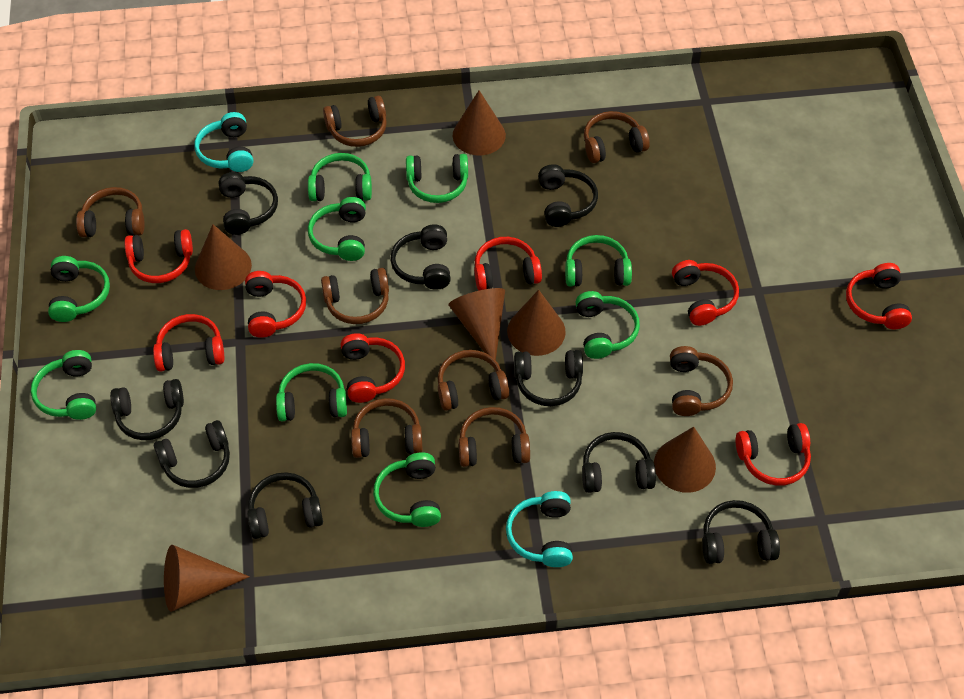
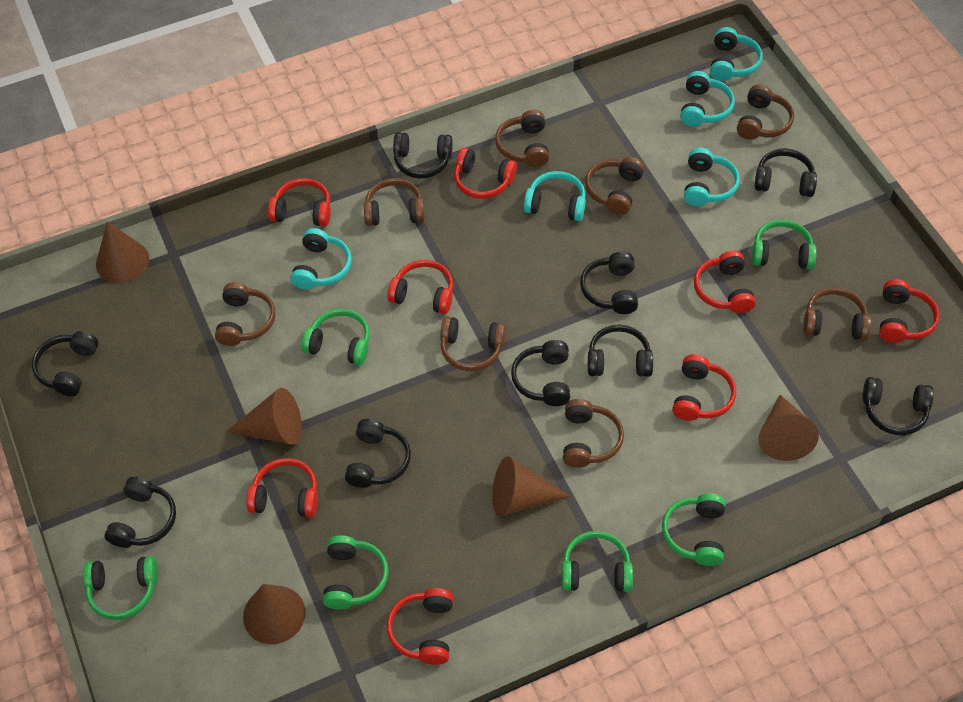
brown cone: [164,545,250,612] [195,224,252,290] [448,288,505,360] [453,90,506,155] [507,290,566,356] [654,427,716,493] = 6 -> [96,221,149,283] [226,388,302,445] [243,584,305,644] [492,456,570,517] [758,395,819,461] = 5
green headphones: [31,350,96,420] [48,256,110,322] [276,363,347,421] [308,153,372,201] [308,197,366,261] [373,452,441,527] [406,154,468,203] [565,235,632,287] [575,291,640,359] = 9 -> [83,556,158,620] [302,309,370,365] [323,535,389,609] [561,531,633,592] [662,493,725,566] [752,219,817,269] = 6
turquoise headphones: [194,112,253,172] [506,491,573,567] = 2 -> [290,228,352,289] [524,171,586,221] [680,71,735,127] [684,148,740,206] [710,27,763,81] = 5

